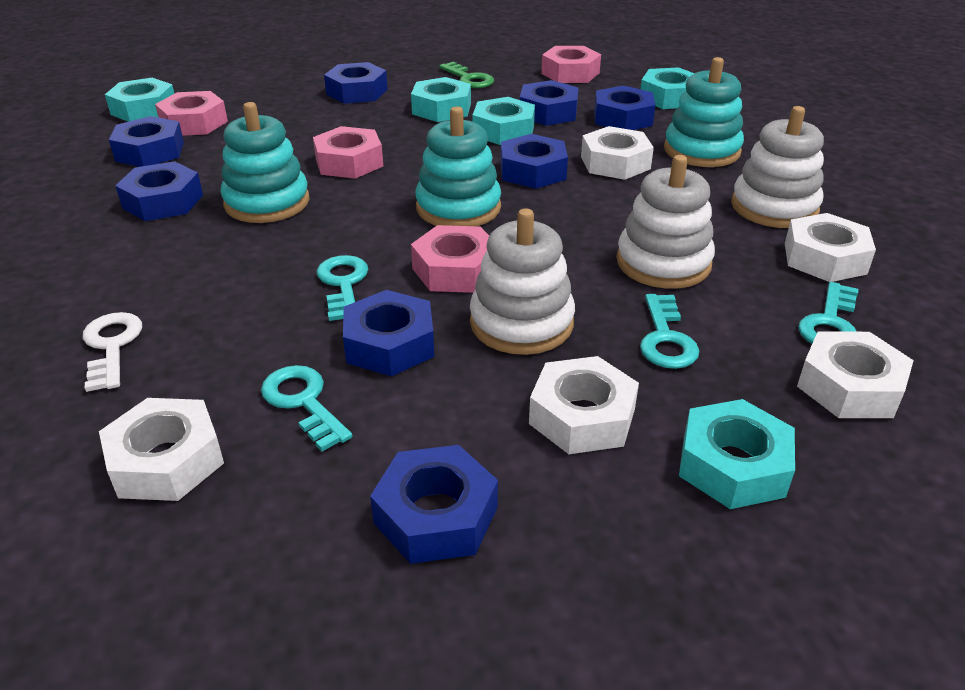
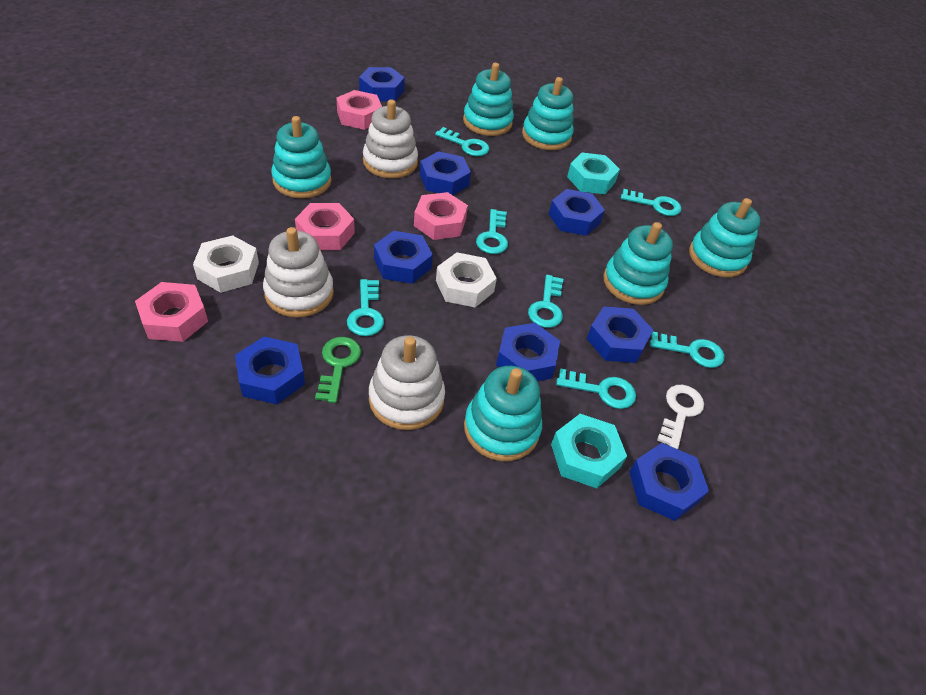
turquoise key: [261,365,353,451] [316,255,368,321] [640,294,699,369] [798,282,858,344] = 4 -> [347,279,384,336] [435,127,489,156] [476,209,508,254] [528,275,563,328] [556,368,636,409] [621,189,681,216] [650,332,725,368] = 7
turquoise nut: [105,78,174,122] [411,77,471,122] [473,97,535,145] [641,67,694,109] [679,399,795,509] = 5 -> [551,414,627,488] [567,152,620,194] = 2
turquoise stacking toy: [221,102,309,223] [415,107,501,226] [664,57,744,167] = 3 -> [271,116,331,198] [463,63,514,136] [464,366,542,461] [522,77,574,150] [603,222,673,305] [689,198,761,277] = 6
white nut: [99,398,224,501] [529,356,639,454] [581,126,654,180] [785,213,876,282] [797,331,914,418] = 5 -> [193,236,259,293] [436,252,497,307] = 2

